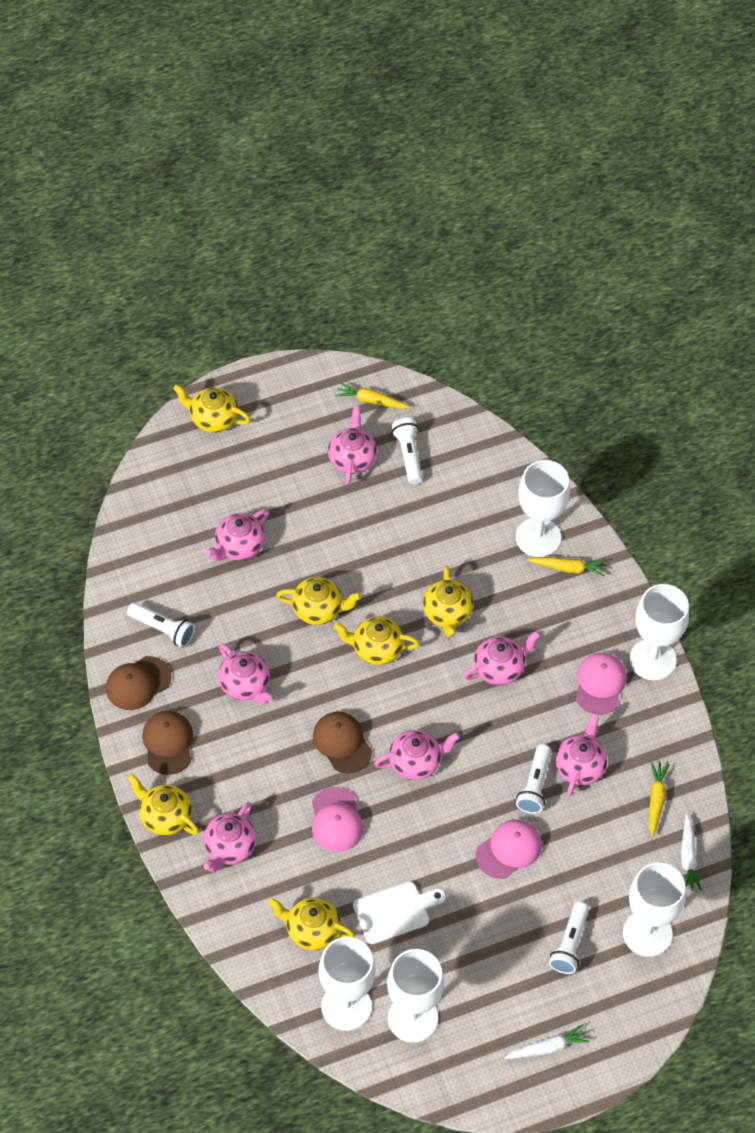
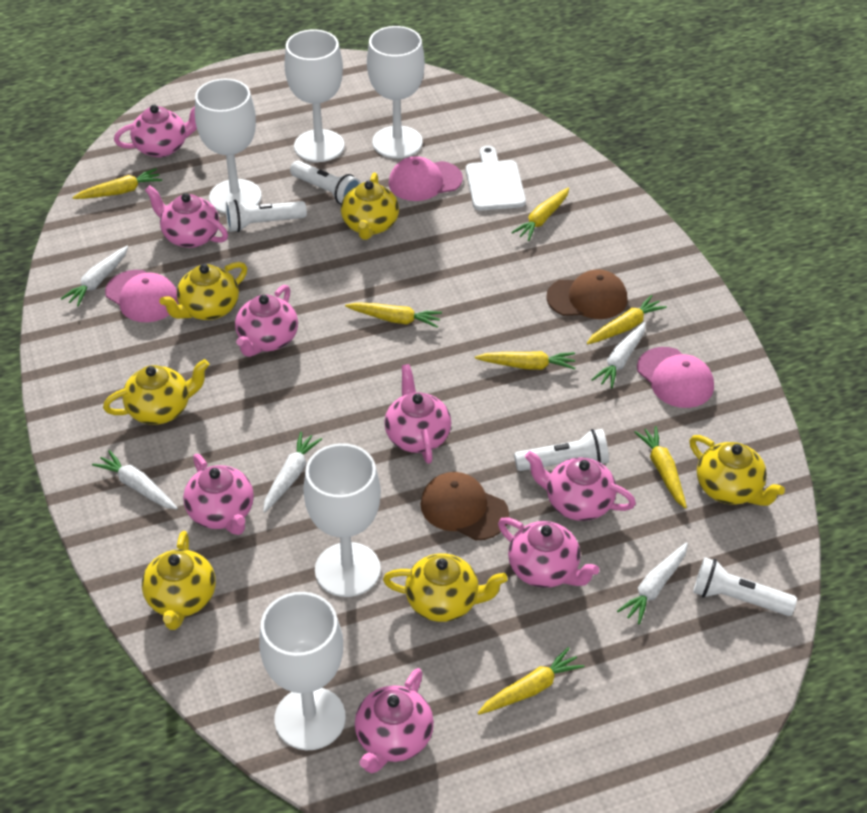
brown cap: [106,656,171,710] [142,711,193,775] [313,711,372,773] = 3 -> [421,472,509,540] [546,269,627,319] = 2
pink teapot: [203,802,256,872] [206,509,270,561] [218,643,272,705] [328,406,377,484] [374,730,460,780] [463,631,540,685] [555,713,607,796] = 7 -> [114,105,197,157] [145,185,228,248] [183,454,254,535] [235,285,298,357] [355,668,434,773] [384,364,451,464] [498,517,599,588] [525,451,636,521] = 8
white carrot: [504,1024,590,1059] [681,814,702,891] = 2 -> [61,246,128,307] [92,450,178,510] [263,432,322,512] [591,322,646,388] [617,542,688,625] = 5
yellow carrot: [335,382,411,409] [527,557,606,576] [649,762,670,837] = 3 -> [72,168,162,199] [345,302,442,328] [475,351,575,370] [478,647,584,715] [511,187,569,241] [587,295,667,344] [634,426,687,509] = 7

